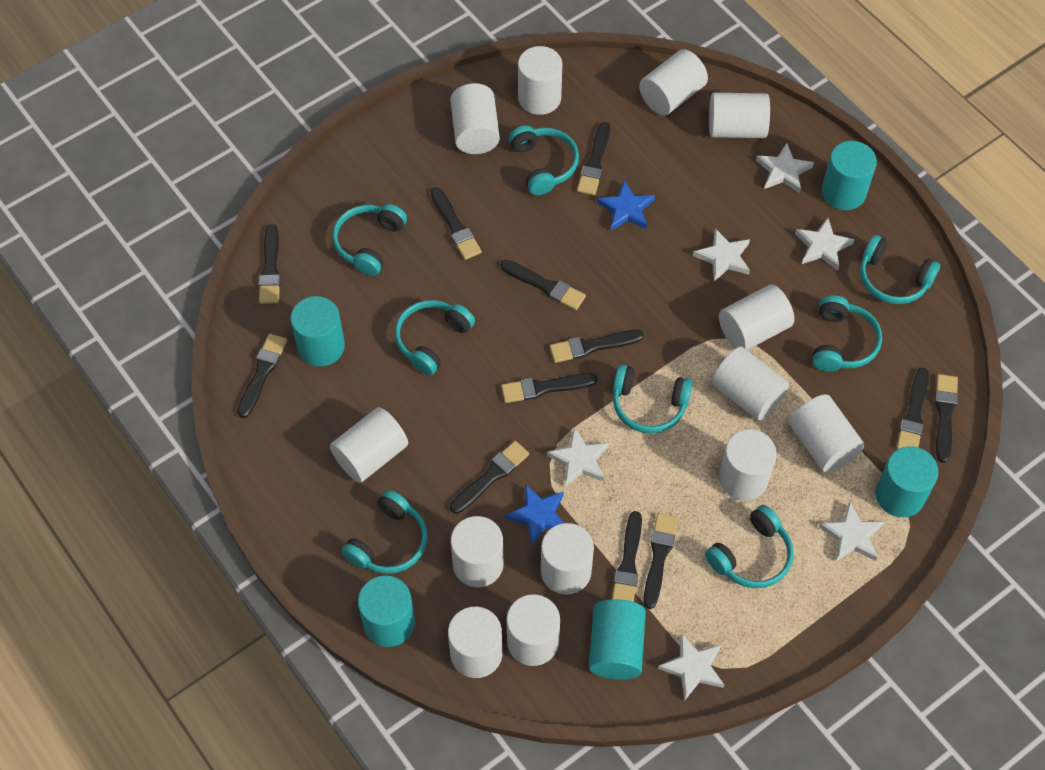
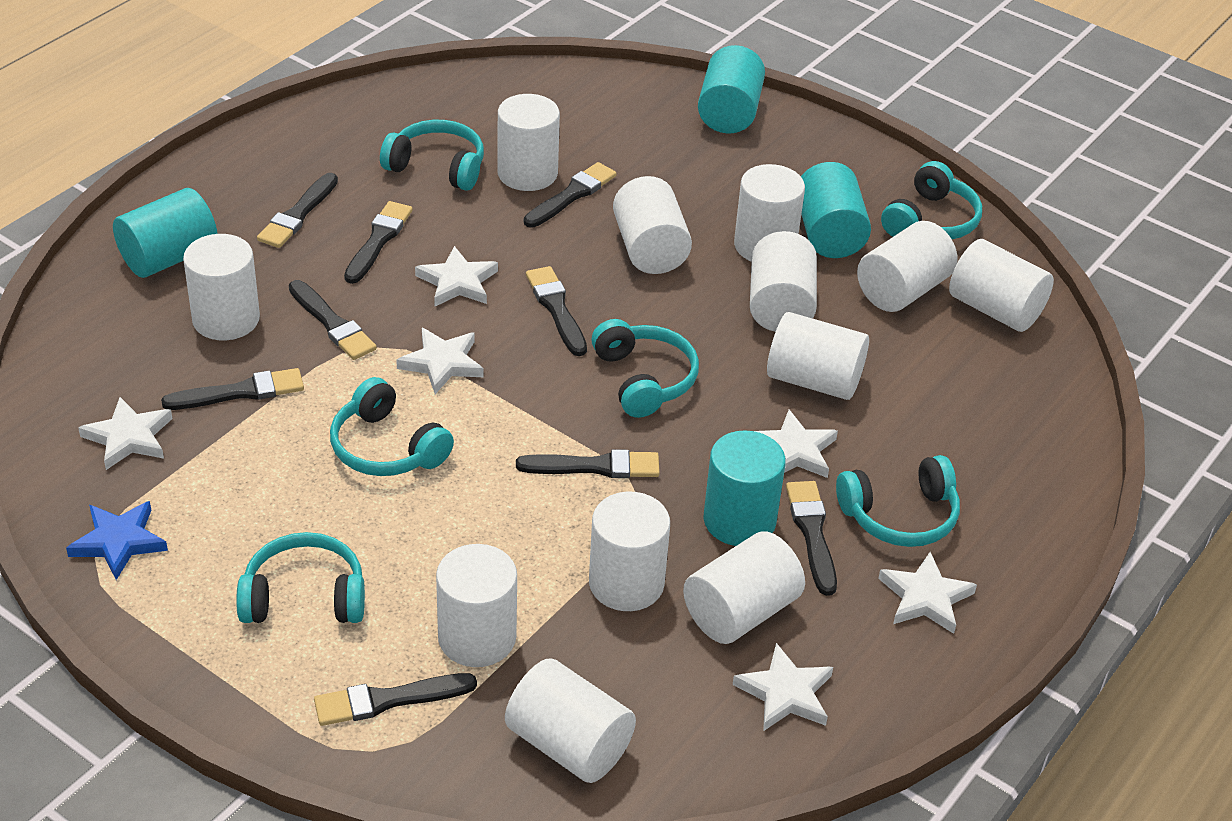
black brush: [237,334,287,418] [259,224,281,304] [431,187,482,260] [450,441,529,514] [500,260,586,310] [501,373,598,403] [550,330,644,363] [577,122,610,195] [612,511,642,602] [643,513,678,609] [897,368,929,449] [935,374,958,463] = 12 -> [161,368,304,410] [257,173,338,248] [289,280,377,360] [314,673,477,726] [344,201,413,284] [516,449,660,478] [524,162,616,228] [526,266,587,356] [786,481,837,596] = 9
blue star: [505,484,564,545] [597,180,655,231] = 2 -> [66,501,168,580] = 1
turquoise cylinder: [291,296,345,367] [358,575,415,647] [589,599,646,680] [822,141,877,210] [875,446,938,517] = 5 -> [113,188,217,278] [698,45,765,134] [703,430,786,546] [801,162,871,258] = 4
turquoise headphones: [332,204,407,276] [341,490,428,574] [395,300,475,376] [509,126,579,195] [613,364,693,434] [705,505,794,588] [812,295,882,372] [860,235,940,304] = 8 -> [236,532,365,623] [330,377,454,476] [380,120,484,191] [591,319,699,418] [836,455,960,547] [881,161,982,239] = 6
white cylinder: [330,407,408,483] [448,607,503,678] [450,83,500,154] [451,516,504,587] [506,594,560,666] [518,46,562,115] [541,523,594,594] [639,49,708,116] [709,93,770,138] [712,346,789,421] [719,285,794,350] [719,429,777,500] [789,394,864,472] = 13 -> [183,234,260,340] [436,544,517,667] [497,94,560,191] [505,658,636,783] [589,492,670,611] [613,176,692,274] [683,531,805,644] [734,164,805,262] [750,231,817,332] [767,312,869,400] [857,221,957,312] [949,239,1054,332] = 12

